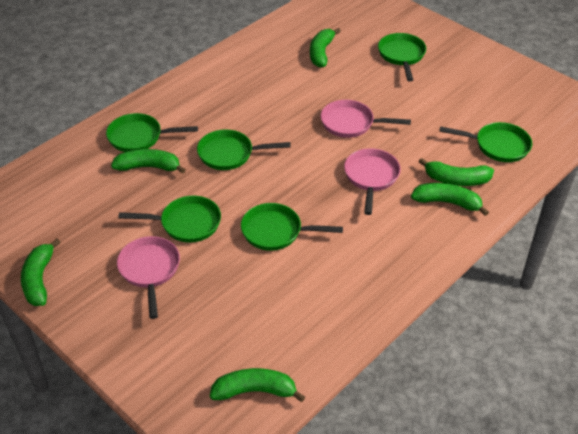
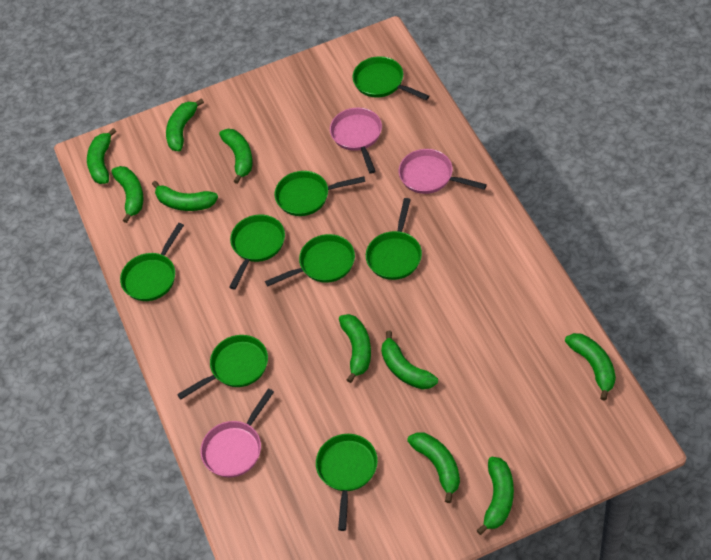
green banana: [21,239,61,306] [111,149,186,174] [210,368,305,402] [310,28,341,68] [411,183,489,216] [419,158,494,186] = 6 -> [87,128,116,184] [111,166,144,223] [152,181,218,211] [166,98,204,151] [219,129,253,184] [339,314,371,383] [381,331,438,390] [407,433,460,503] [476,457,514,535] [565,333,616,401] = 10
green pan: [106,113,198,152] [118,196,221,243] [197,129,291,170] [241,203,343,251] [378,33,426,81] [439,122,532,162] = 6 -> [120,223,184,301] [177,335,268,399] [229,215,285,289] [265,234,355,287] [275,171,365,216] [316,434,378,531] [353,56,430,100] [366,198,422,280] = 8

